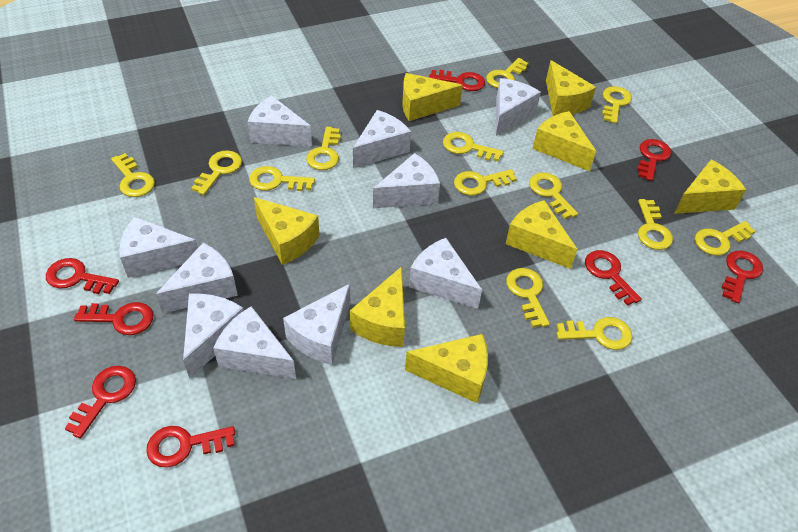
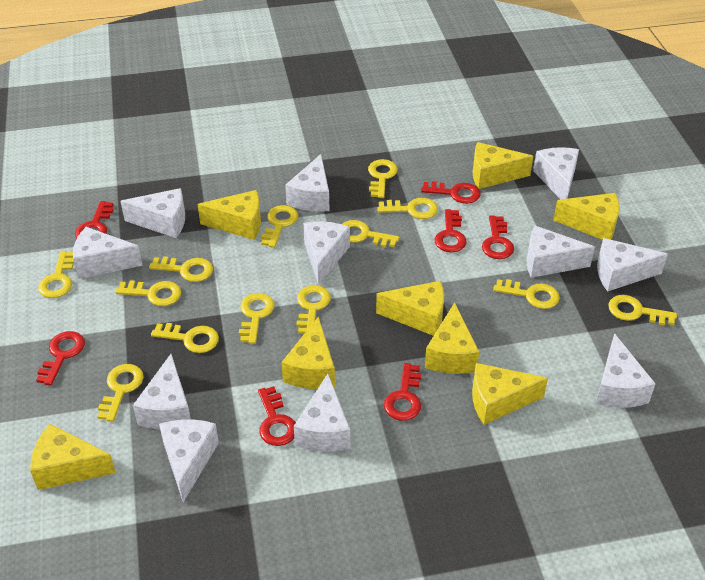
red key: [46,258,119,294] [64,366,136,439] [74,302,153,335] [146,426,235,467] [429,70,485,91] [585,250,642,306] [637,139,671,181] [722,251,763,303] = 8 -> [36,331,85,386] [75,201,113,238] [258,386,296,446] [384,363,422,421] [421,181,481,204] [435,209,467,252] [482,216,514,259] = 7
white cheese: [119,217,198,278] [156,243,238,313] [183,294,244,378] [213,306,296,379] [247,96,312,146] [283,284,350,365] [353,110,411,168] [373,153,440,208] [409,238,482,309] [496,78,541,136] = 10 -> [73,227,143,279] [120,188,185,238] [133,354,191,429] [159,419,219,502] [285,154,329,212] [294,374,350,452] [303,221,350,285] [527,226,595,278] [533,147,579,199] [596,333,656,408] [597,238,668,292] = 11

